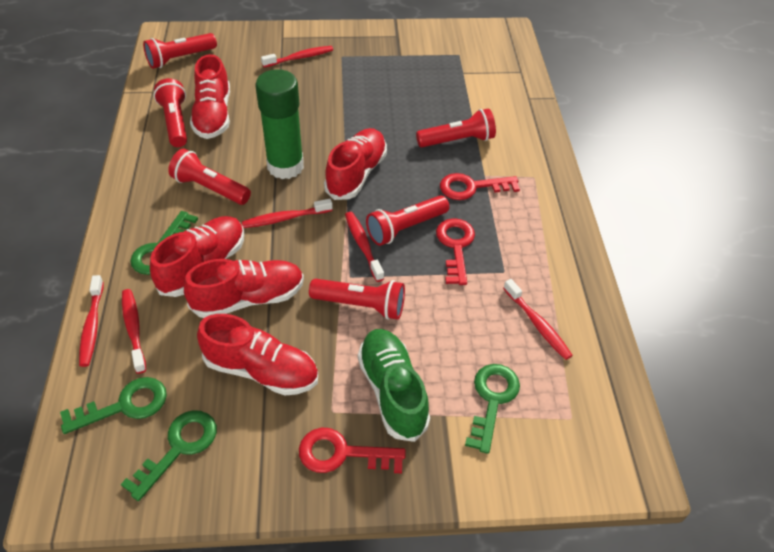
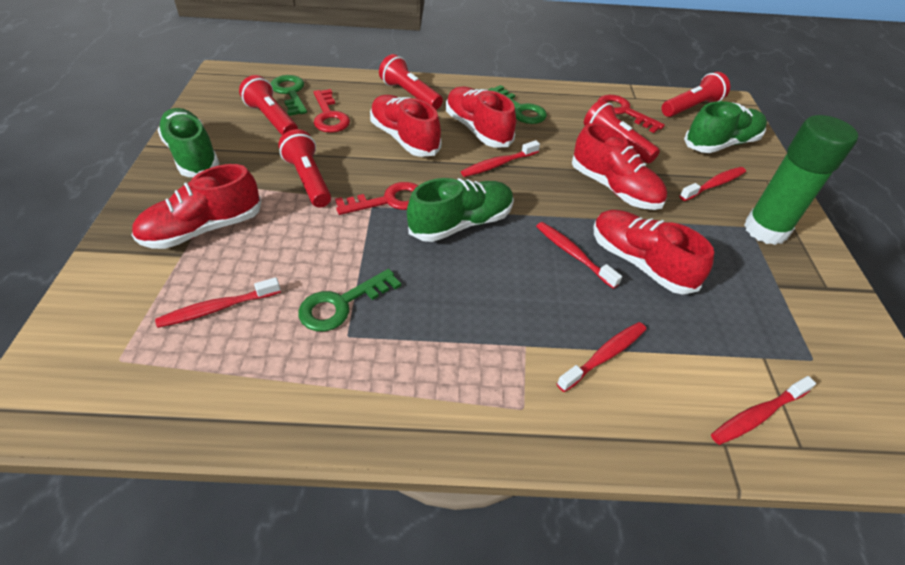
green key: [60,377,167,434] [121,410,217,501] [130,211,198,275] [465,364,520,454] = 4 -> [271,75,307,116] [298,269,401,332] [488,85,547,124] = 3
green shoe: [358,329,430,442] = 1 -> [157,108,220,177] [407,178,514,242] [684,101,767,153] = 3
red flashlight: [143,33,217,69] [154,78,187,147] [168,149,251,205] [309,279,405,320] [366,195,449,246] [416,108,496,147] = 6 -> [239,75,298,135] [278,129,331,208] [379,54,443,110] [584,100,660,163] [662,72,730,117] = 5

